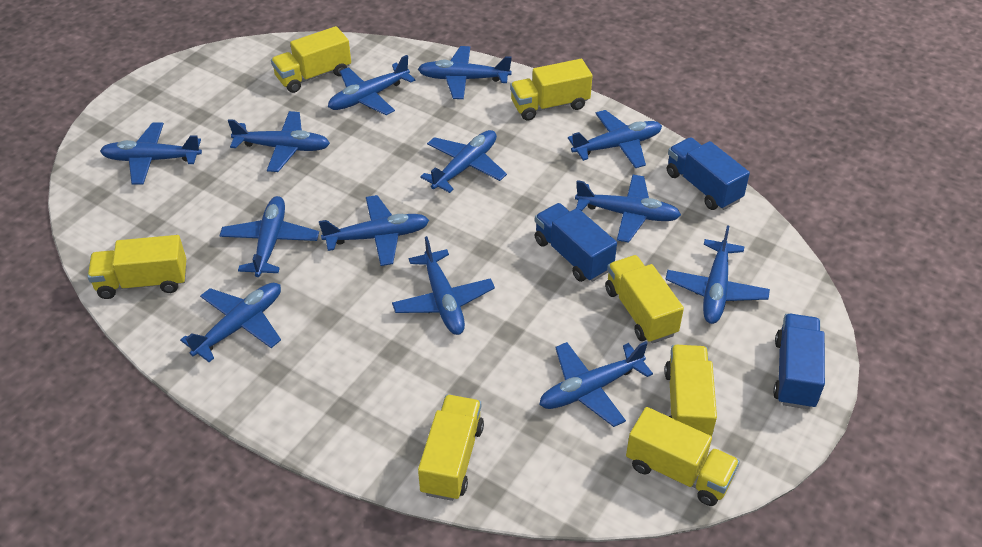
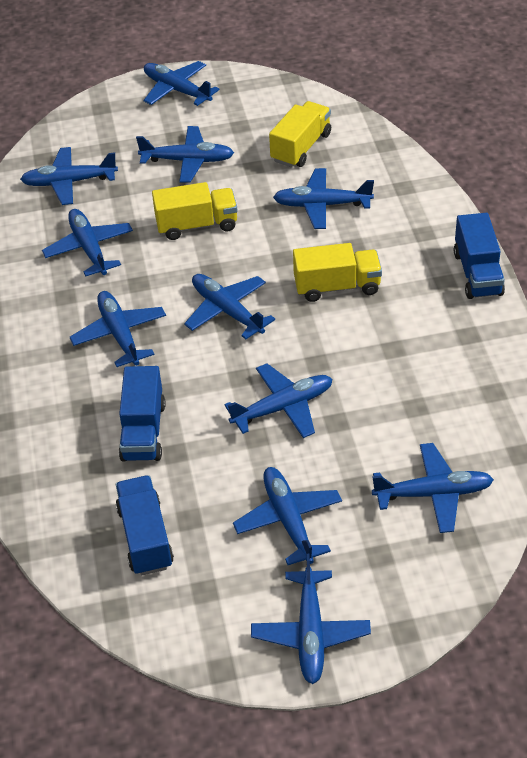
blue plane: [100,123,202,184] [180,283,281,362] [219,196,319,277] [228,111,330,172] [319,195,429,266] [328,55,415,115] [392,236,495,335] [418,46,512,99] [420,130,507,193] [539,341,653,427] [568,110,662,168] [575,175,681,243] [665,225,770,324] = 13 -> [20,147,118,205] [42,209,133,276] [70,291,166,367] [136,126,234,183] [144,61,220,106] [184,274,275,339] [224,363,333,438] [233,467,342,565] [251,554,371,684] [273,168,374,229] [372,443,494,533] = 11
yellow truck: [87,235,186,299] [271,26,351,93] [418,395,484,501] [510,59,592,121] [605,255,684,344] [626,407,740,506] [664,345,717,436] = 7 -> [152,182,238,240] [269,101,331,167] [293,243,382,302] = 3

